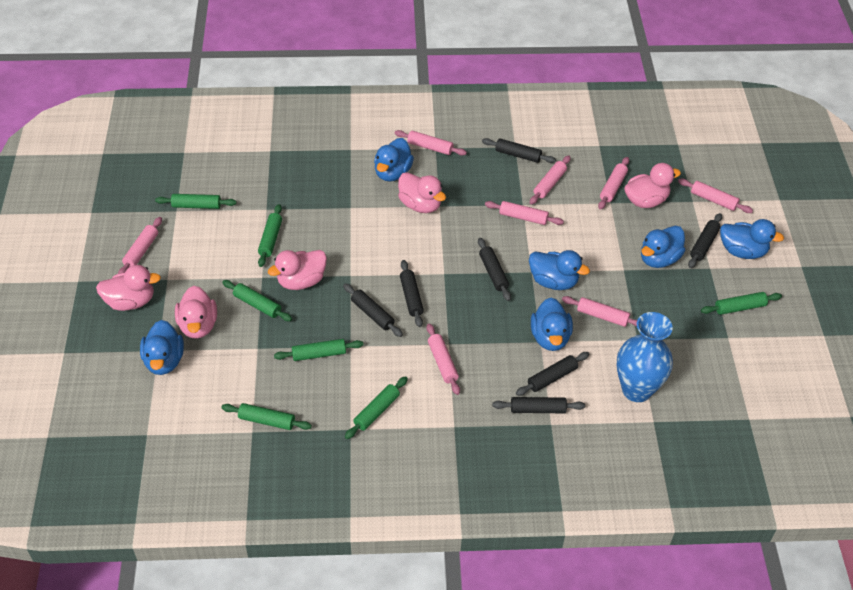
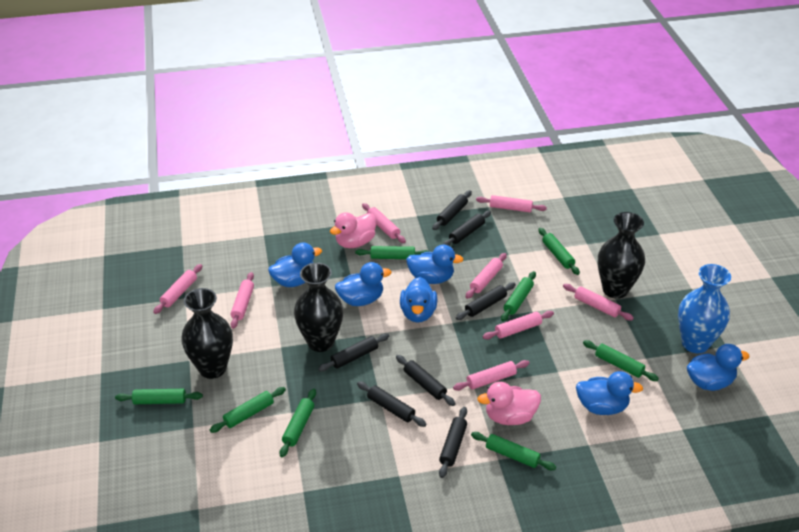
black vase: none = 0 -> [181,288,233,379] [294,263,343,352] [598,212,645,299] = 3
green rolling pin: [155,194,237,209] [221,403,312,430] [222,280,292,321] [258,204,282,267] [274,339,363,361] [345,376,408,439] [701,292,782,315] = 7 -> [115,389,203,404] [210,387,286,433] [280,389,316,457] [355,246,430,259] [471,432,556,470] [501,271,536,321] [538,228,580,275] [583,340,659,381] = 8
pink duck: [96,265,161,311] [175,286,217,339] [268,250,327,290] [398,172,446,213] [624,163,681,208] = 5 -> [330,212,376,248] [478,382,541,425] = 2

